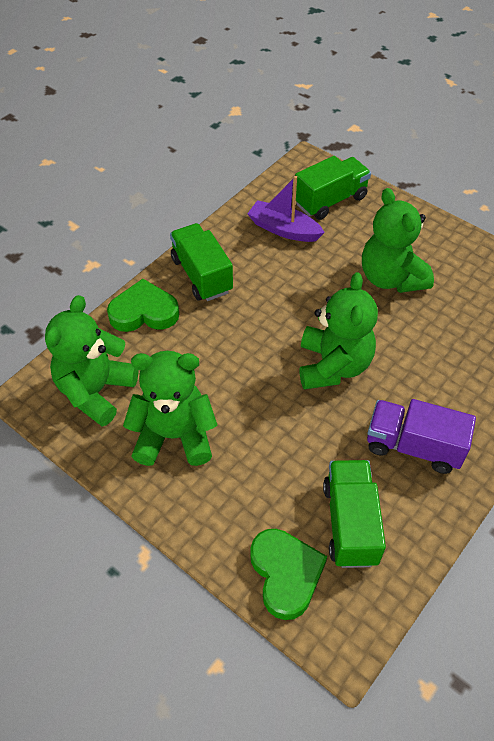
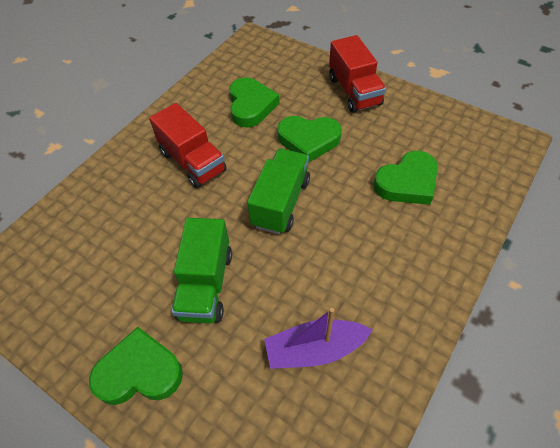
green heart: [107,279,179,332] [250,529,327,620] = 2 -> [89,327,183,405] [229,77,279,127] [277,116,342,163] [373,151,438,205] = 4
green teddy bear: [45,295,138,427] [123,351,217,466] [300,272,378,390] [362,188,434,293] = 4 -> none = 0
green truck: [170,223,233,301] [295,156,371,220] [323,460,386,568] = 3 -> [171,218,232,324] [247,149,310,234] = 2
purple truck: [367,399,476,474] = 1 -> none = 0
red truck: none = 0 -> [149,103,227,188] [329,35,386,113] = 2

